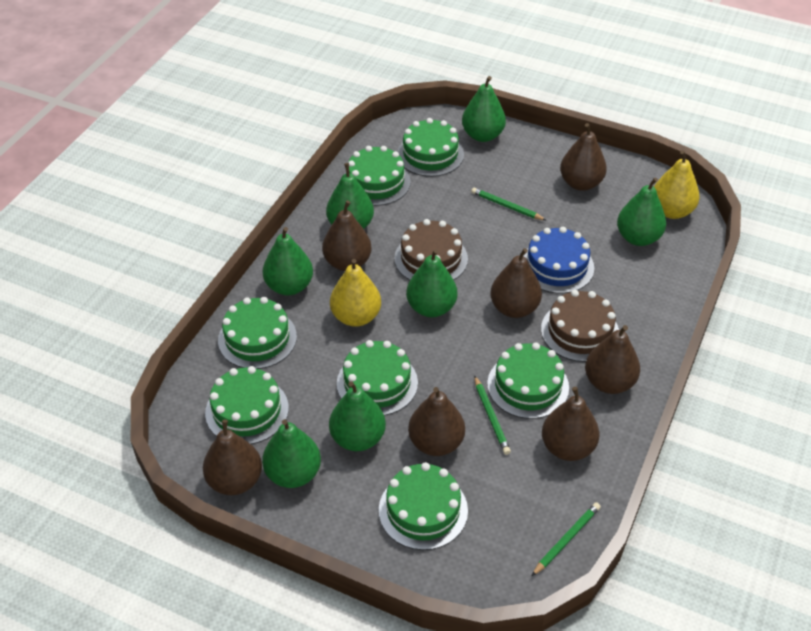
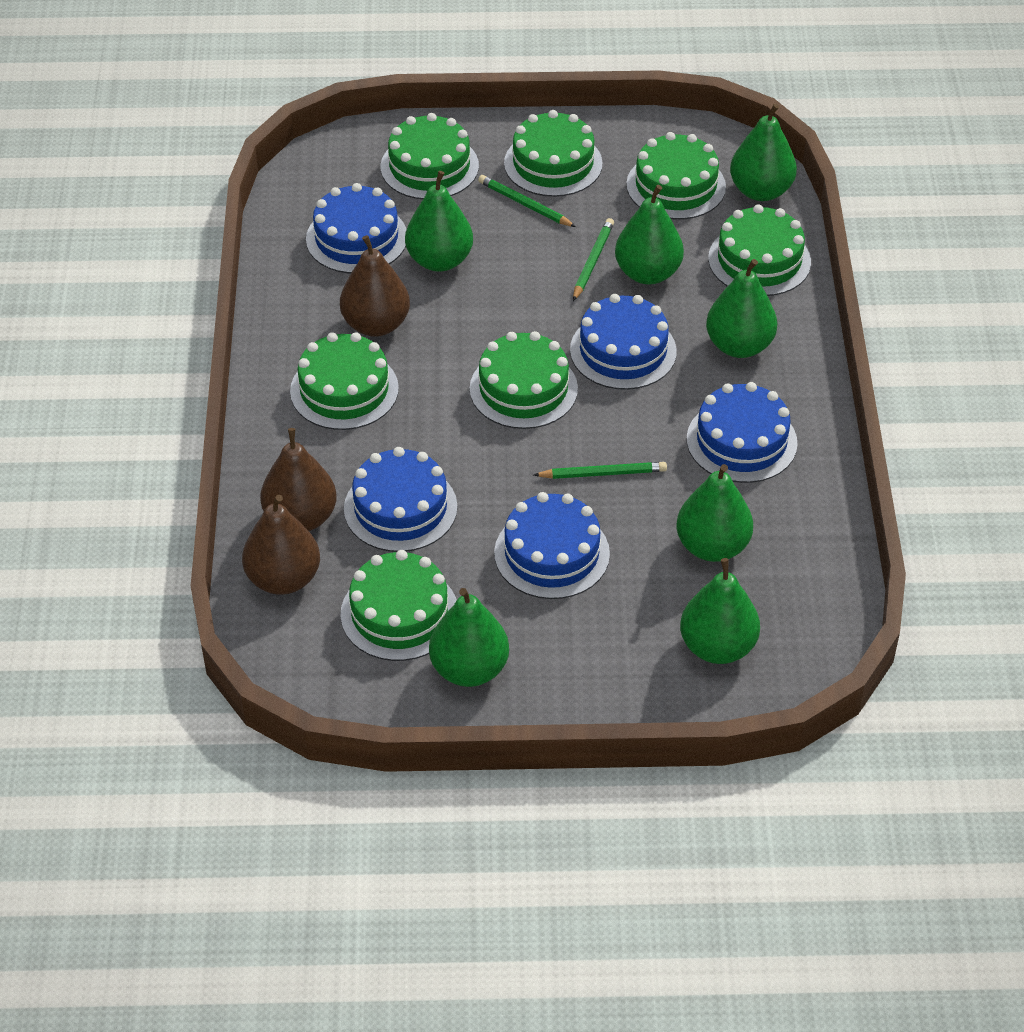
blue cake: [523,227,594,294] = 1 -> [306,183,407,273] [344,447,458,552] [494,492,610,599] [570,294,677,390] [687,382,798,483] = 5
brown cake: [394,219,468,280] [541,290,619,362] = 2 -> none = 0
brown pear: [203,420,262,495] [322,201,372,271] [408,387,465,456] [490,248,542,318] [542,387,600,461] [560,123,607,191] [585,325,640,394] = 7 -> [242,495,320,595] [260,428,337,531] [340,235,410,337] = 3
yellow pear: [330,259,381,327] [654,150,700,219] = 2 -> none = 0

